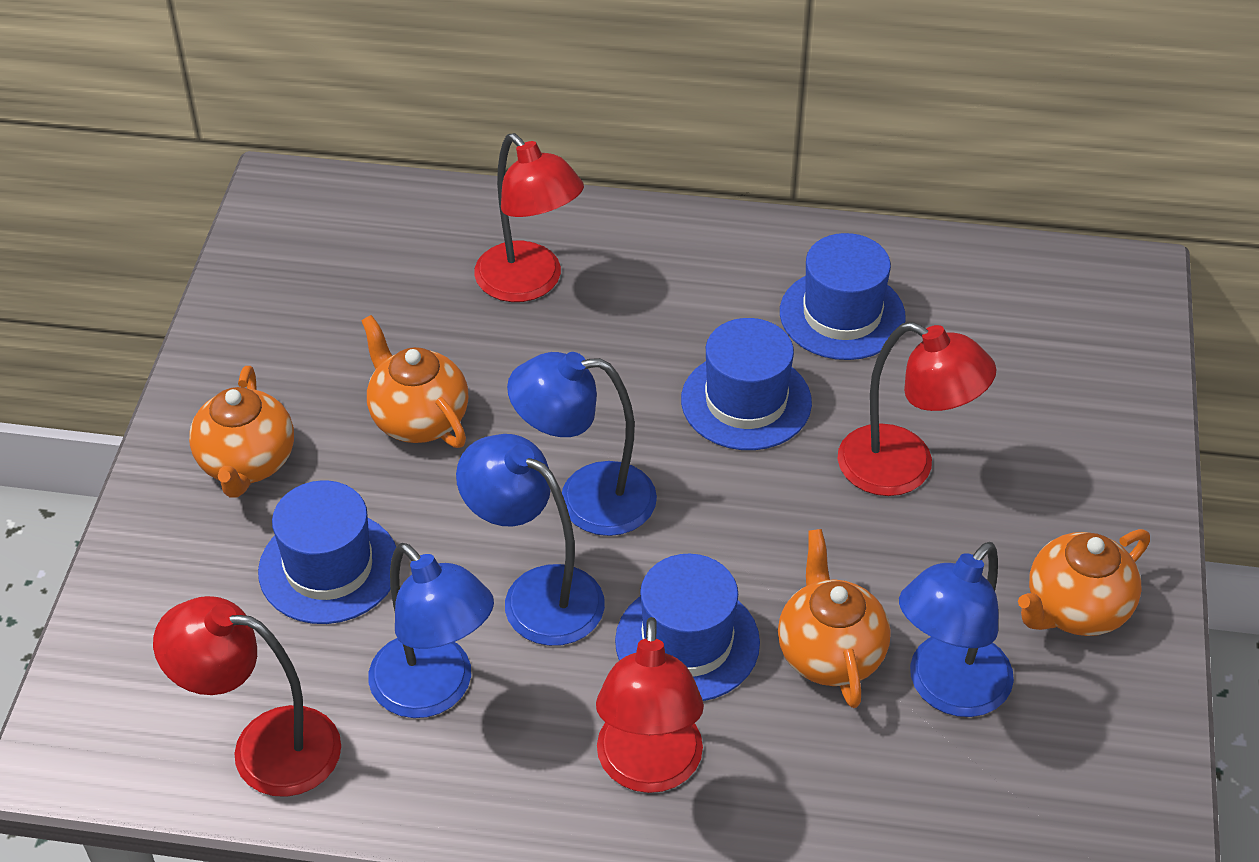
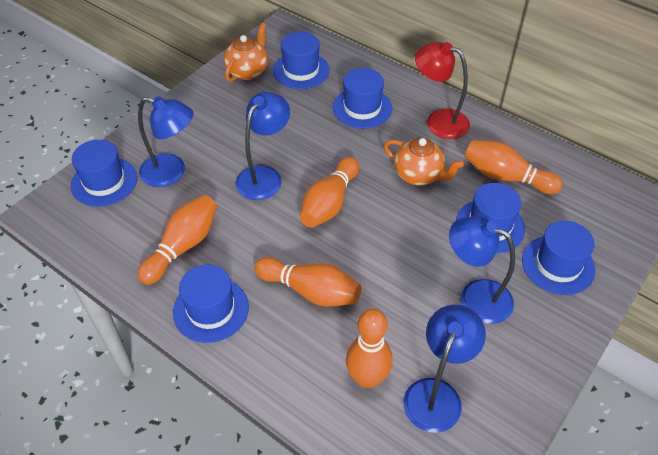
blue hat: [258,480,396,624] [615,554,760,701] [681,318,812,450] [780,233,906,360] = 4 -> [70,140,137,207] [173,264,249,343] [273,32,330,89] [333,68,392,129] [456,183,525,254] [522,221,595,295] = 6
orange bowling pin: none = 0 -> [137,194,217,285] [254,257,361,306] [300,157,359,228] [346,308,393,388] [464,140,563,194] = 5
orange teapot: [189,366,294,498] [361,315,469,448] [778,529,891,708] [1018,529,1150,636] = 4 -> [224,23,268,82] [384,138,464,185] = 2
red lamp: [153,596,341,797] [474,133,584,302] [596,617,704,793] [838,322,997,496] = 4 -> [415,42,470,139] = 1

